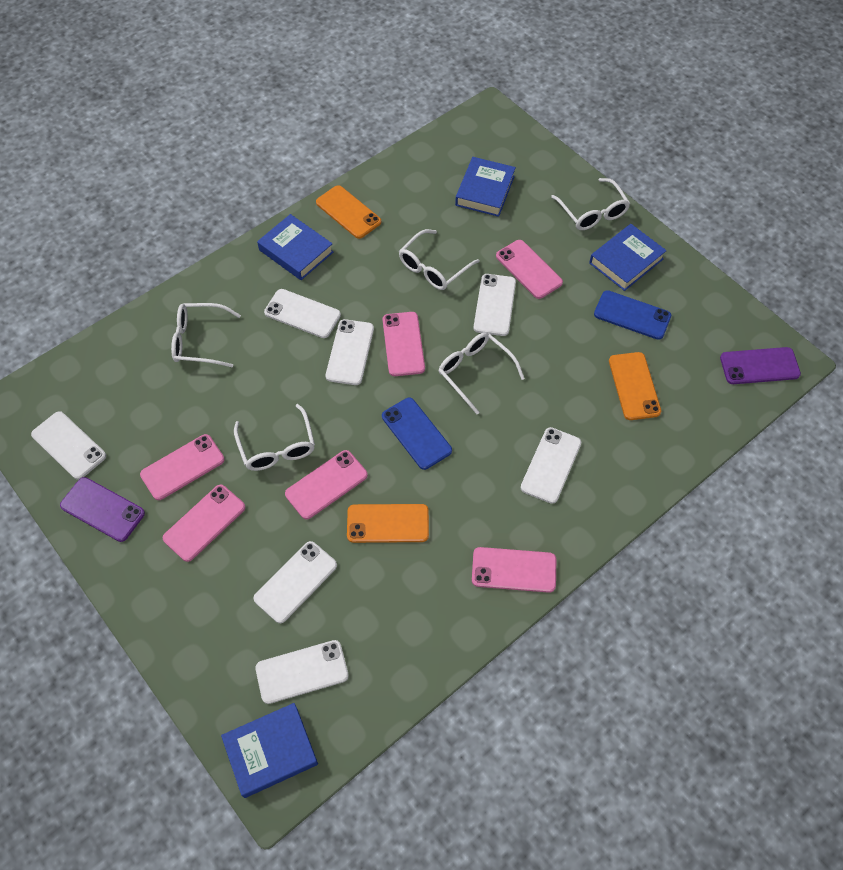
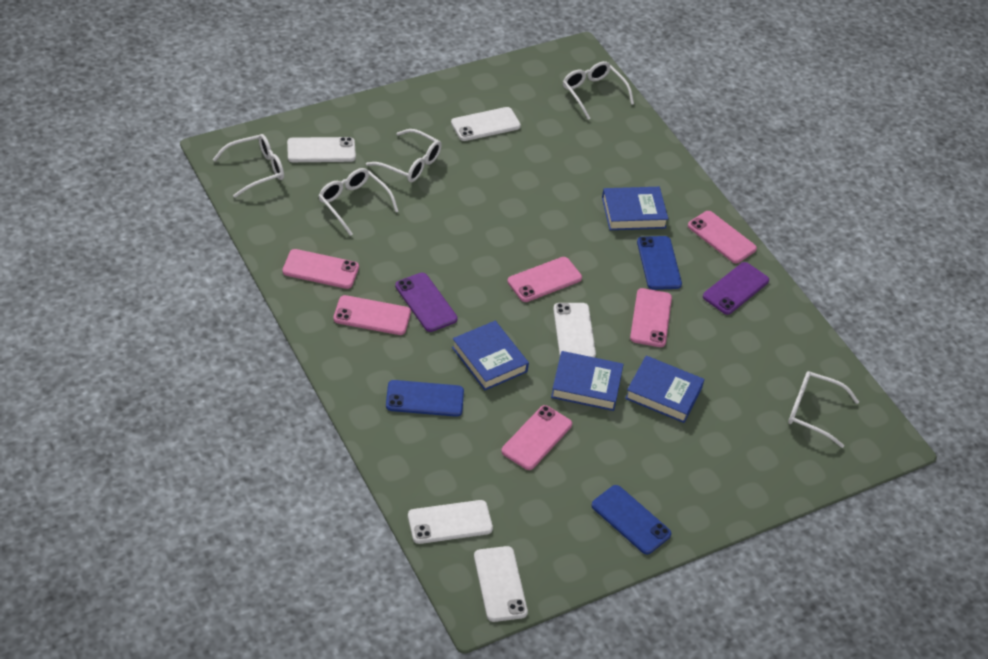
blue phone: [382,398,452,470] [594,290,671,340] = 2 -> [386,380,464,417] [591,485,671,555] [637,236,682,290] = 3
orange phone: [316,185,381,239] [347,504,429,543] [609,352,661,420] = 3 -> none = 0
white phone: [31,411,106,480] [254,541,337,623] [255,640,349,704] [264,289,341,338] [326,319,374,385] [474,274,516,336] [521,427,581,504] = 7 -> [287,137,356,162] [408,500,493,544] [451,107,521,141] [474,546,528,622] [553,303,596,358] = 5

